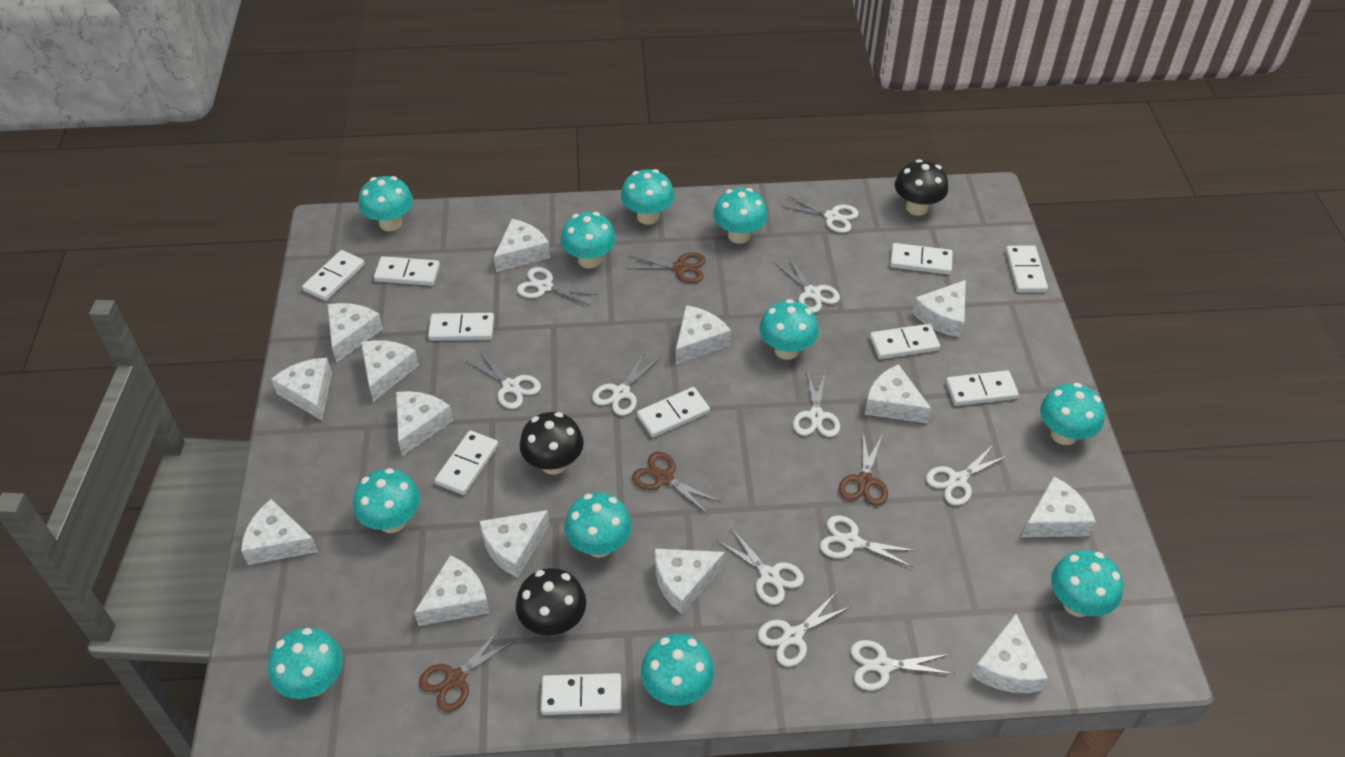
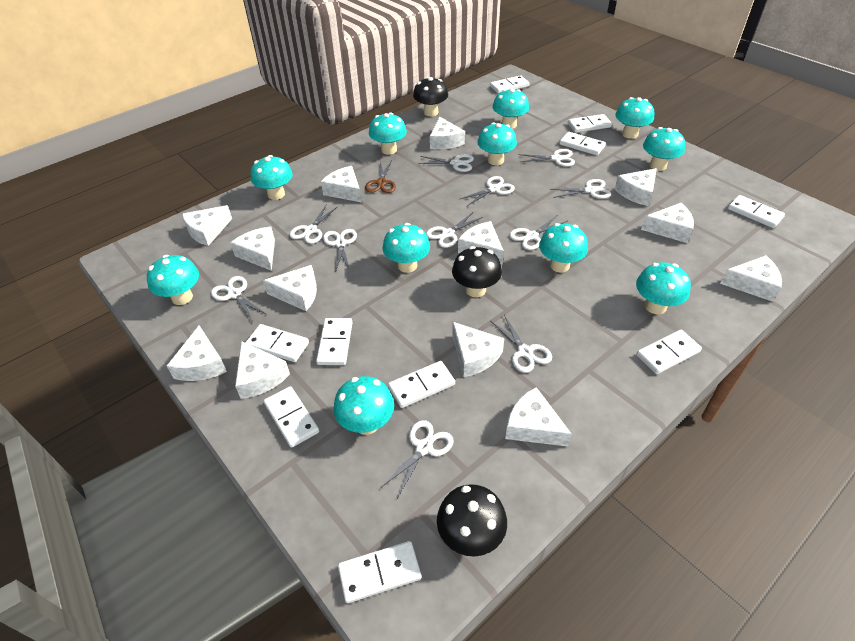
brown scissors: [419,627,516,712] [626,252,706,283] [632,452,721,515] [839,432,888,506] = 4 -> [365,160,396,193] = 1
white cheese: [241,499,318,565] [271,358,332,420] [327,303,383,362] [361,340,419,402] [396,391,453,456] [414,555,490,626] [480,510,550,578] [494,219,550,272] [655,549,725,614] [676,305,731,364] [865,364,931,424] [912,280,966,337] [972,614,1048,693] [1022,476,1096,537] = 14 -> [167,326,227,381] [182,205,232,246] [230,227,275,271] [235,341,290,399] [263,265,317,311] [321,166,362,203] [430,116,465,150] [452,322,504,377] [458,221,504,265] [505,387,572,446] [615,168,657,206] [641,203,694,243] [720,255,782,302] = 13

